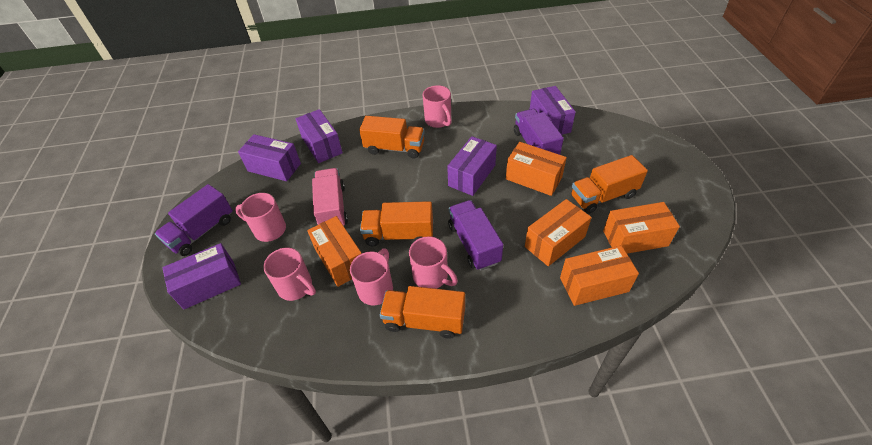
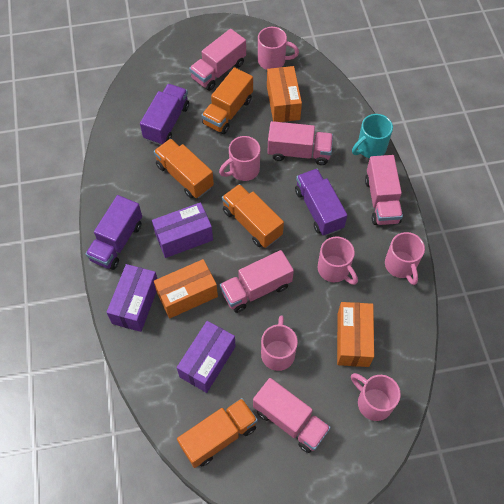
orange box: [307,216,362,287] [506,142,567,196] [525,199,592,266] [560,245,639,306] [603,202,680,254] = 5 -> [154,259,218,319] [267,66,302,122] [337,302,374,367] = 3
pink mug: [235,193,286,242] [263,248,316,301] [350,249,393,305] [409,236,458,289] [423,85,452,128] = 5 -> [219,136,260,181] [258,27,299,70] [261,316,298,371] [318,236,358,285] [351,373,401,421] [385,232,425,285] = 6
pink truck: [312,168,348,226] = 1 -> [189,29,246,91] [220,250,294,313] [253,378,331,453] [267,121,333,165] [365,155,403,225] = 5
purple box: [162,243,241,309] [238,134,301,181] [295,109,343,163] [447,136,497,196] [530,86,576,135] = 5 -> [107,264,157,332] [152,202,213,258] [177,321,236,393] = 3
turquoise mug: none = 0 -> [352,114,393,158] = 1

